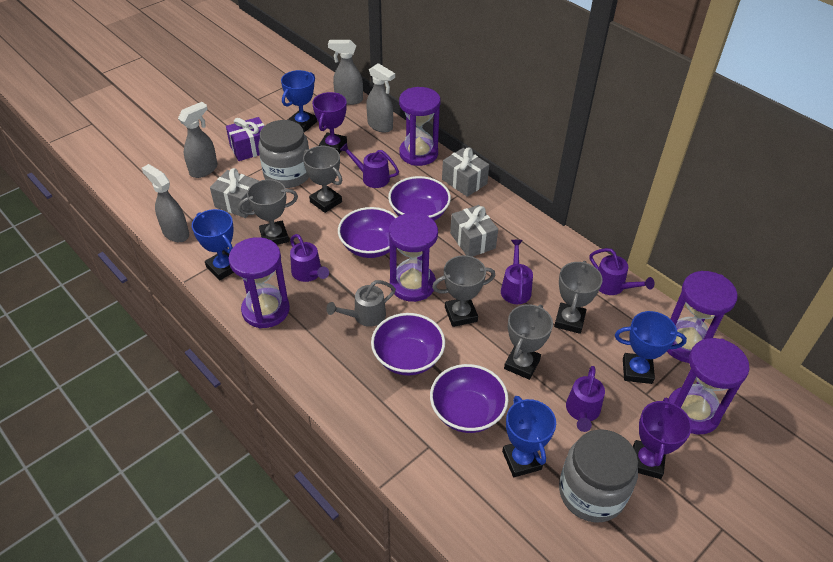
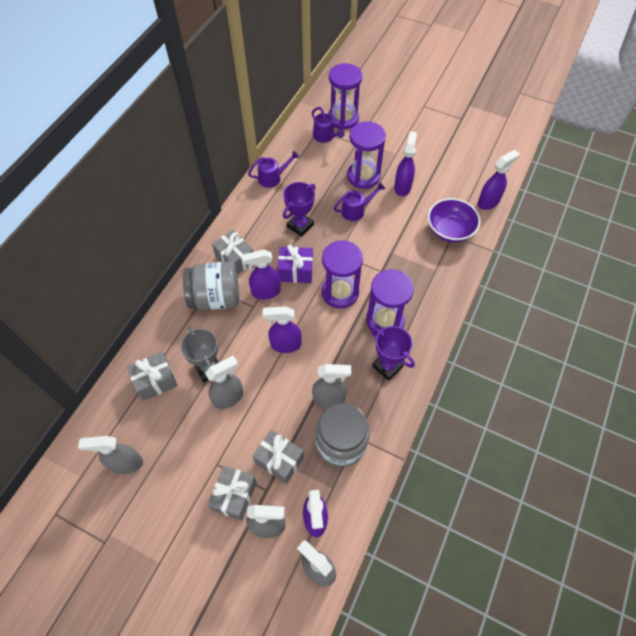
blue trophy: [192,209,234,280] [281,70,317,132] [502,396,556,477] [615,311,687,384] = 4 -> none = 0
grey gift: [210,168,259,218] [442,147,489,197] [450,205,498,257] = 3 -> [127,352,178,401] [208,466,257,521] [212,230,253,275] [253,430,304,484] = 4
grey spray bottle: [142,164,189,242] [178,102,217,178] [328,40,363,105] [366,63,395,133] = 4 -> [78,436,143,474] [205,355,243,409] [246,505,285,538] [297,541,336,586] [312,364,351,408] = 5
grey trophy: [238,179,298,245] [303,146,342,213] [432,255,495,327] [504,304,553,380] [554,261,603,334] = 5 -> [180,327,219,382] = 1
grey watering can: [326,280,396,327] = 1 -> none = 0
purple bowl: [338,207,397,258] [371,313,445,376] [388,176,451,221] [430,364,509,433] = 4 -> [428,198,480,243] = 1
purple hourglass: [228,237,290,328] [389,213,438,302] [399,87,441,166] [667,271,738,363] [669,338,750,434] = 5 -> [322,240,363,308] [328,63,362,129] [347,121,386,189] [366,269,414,335] = 4
purple spray bottle: none = 0 -> [242,249,281,300] [262,306,302,353] [303,490,328,537] [394,131,417,196] [478,150,519,210] = 5
purple watering can: [290,234,329,282] [340,143,399,188] [501,240,533,304] [566,366,605,432] [590,248,654,295] = 5 -> [248,151,299,188] [312,107,345,143] [334,182,385,221] = 3

